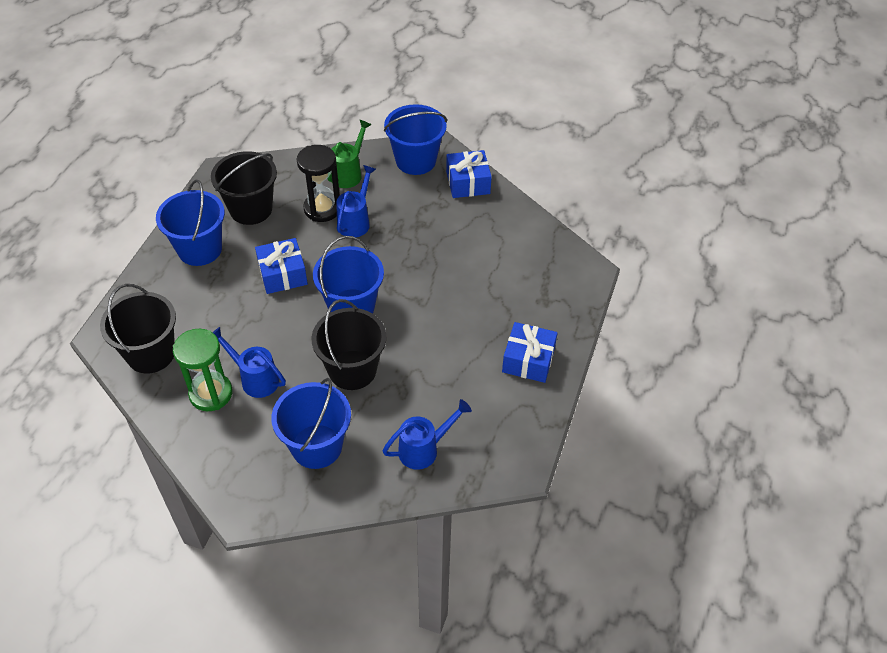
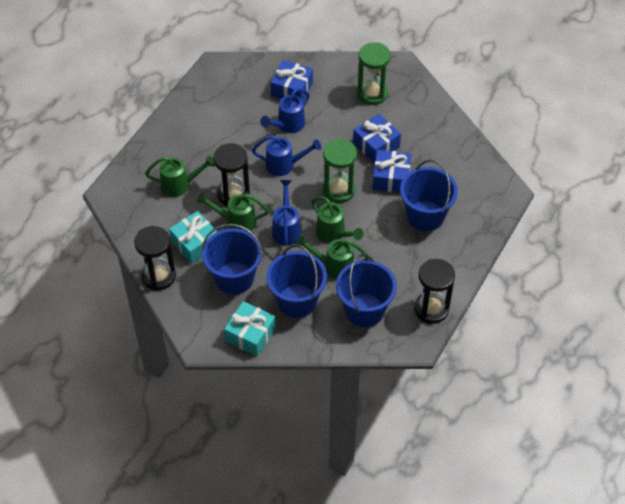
black bucket: [100,284,176,374] [211,151,277,225] [311,299,387,390] = 3 -> none = 0
black hourglass: [297,145,340,222] = 1 -> [134,226,176,291] [213,143,250,206] [414,259,455,324] = 3
green hourglass: [173,329,233,411] = 1 -> [323,139,357,203] [357,42,391,105] = 2
green watering can: [327,120,372,188] = 1 -> [145,156,215,197] [197,193,269,231] [296,236,369,279] [311,197,364,243] = 4
turquoise gift: none = 0 -> [169,211,217,264] [224,301,276,356] = 2

